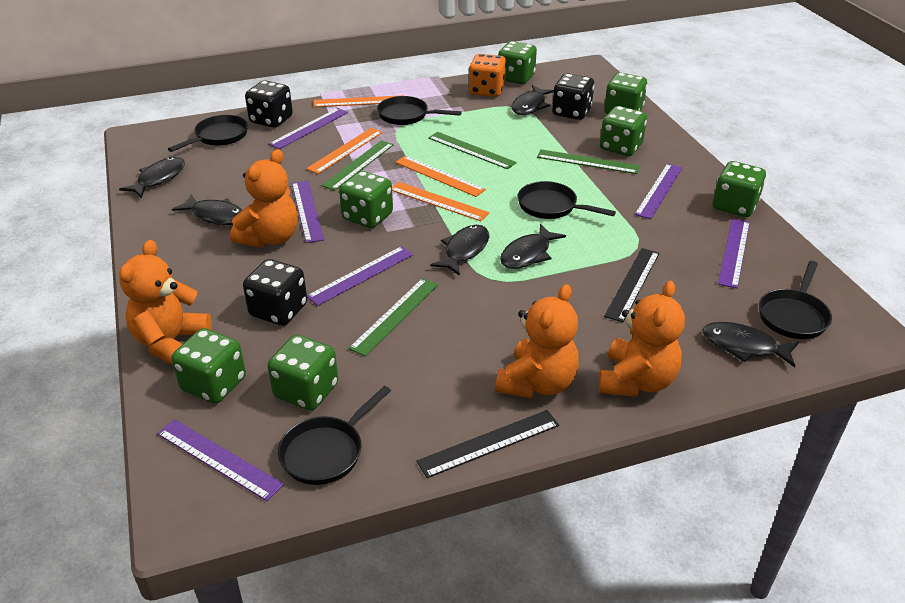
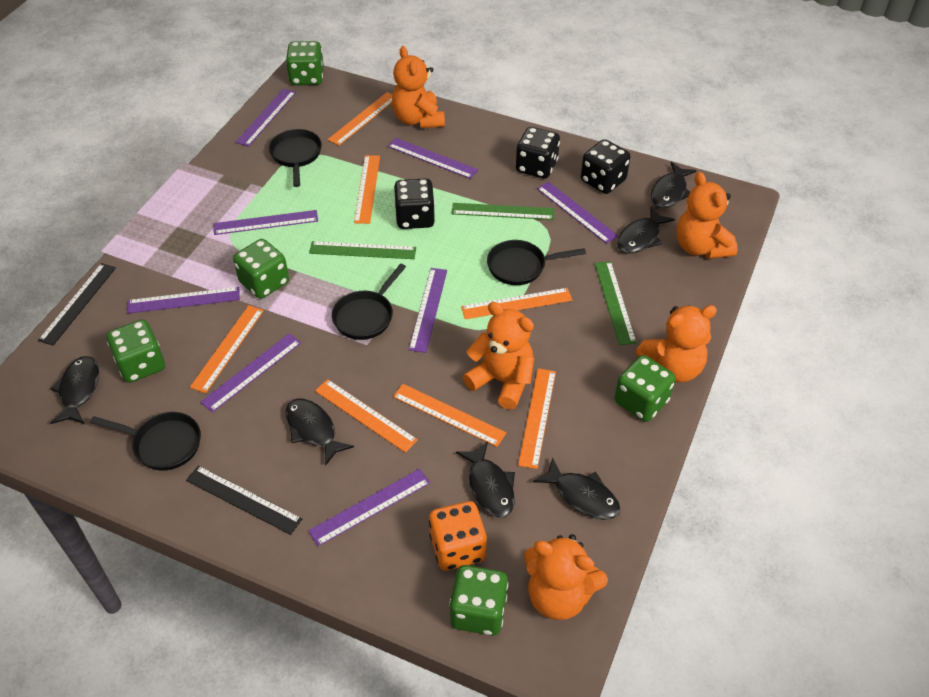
black pan: [168,115,248,152] [278,386,391,485] [377,96,461,125] [518,181,616,219] [759,261,832,339] = 5 -> [90,412,201,470] [269,129,322,187] [332,263,406,340] [487,240,586,285] = 4
green dice: [171,328,246,404] [267,335,338,411] [339,171,393,228] [498,41,537,84] [600,106,647,156] [604,73,647,114] [713,161,766,217] = 7 -> [107,319,165,383] [233,239,289,299] [286,41,324,85] [449,565,508,636] [615,355,675,422] = 5
green ruler: [322,140,394,191] [348,278,438,356] [428,132,517,169] [537,149,640,174] = 4 -> [309,241,416,259] [452,203,554,220] [595,261,637,345] = 3
orange ruler: [306,128,383,174] [314,95,404,107] [392,182,489,221] [395,156,486,197] = 4 -> [190,305,264,393] [315,379,418,453] [328,92,392,146] [354,155,380,224] [393,384,506,447] [461,288,572,319] [518,368,556,469] = 7
orange teddy bear: [119,240,212,365] [230,149,298,247] [495,284,579,399] [599,281,685,397] = 4 -> [392,46,445,128] [463,302,534,410] [524,534,608,620] [636,305,717,383] [676,172,738,259] = 5
purple ruler: [157,419,284,501] [269,108,348,149] [292,181,324,243] [307,246,413,306] [634,163,683,219] [718,219,750,288] = 6 -> [127,287,240,314] [200,333,301,413] [213,210,318,235] [236,89,296,147] [308,469,430,546] [388,138,478,179] [409,268,447,353] [537,182,618,244] = 8

